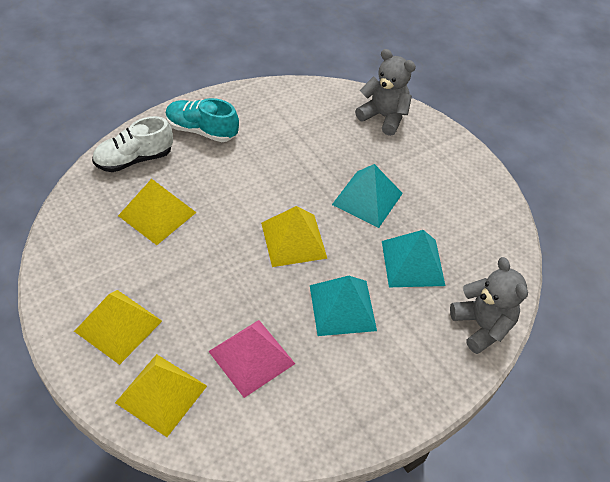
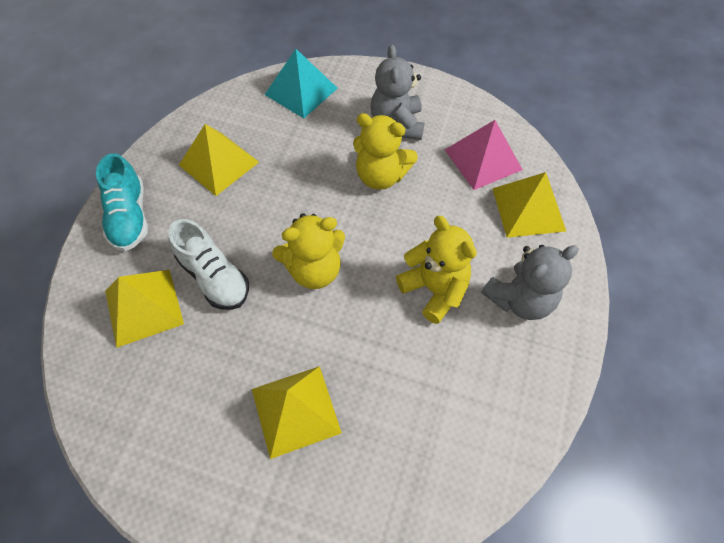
turquoise pyramid: [310,276,377,336] [332,164,403,228] [382,230,445,287] = 3 -> [264,49,338,118] = 1
yellow teddy bear: none = 0 -> [272,213,345,289] [353,113,418,190] [396,216,477,324] = 3

